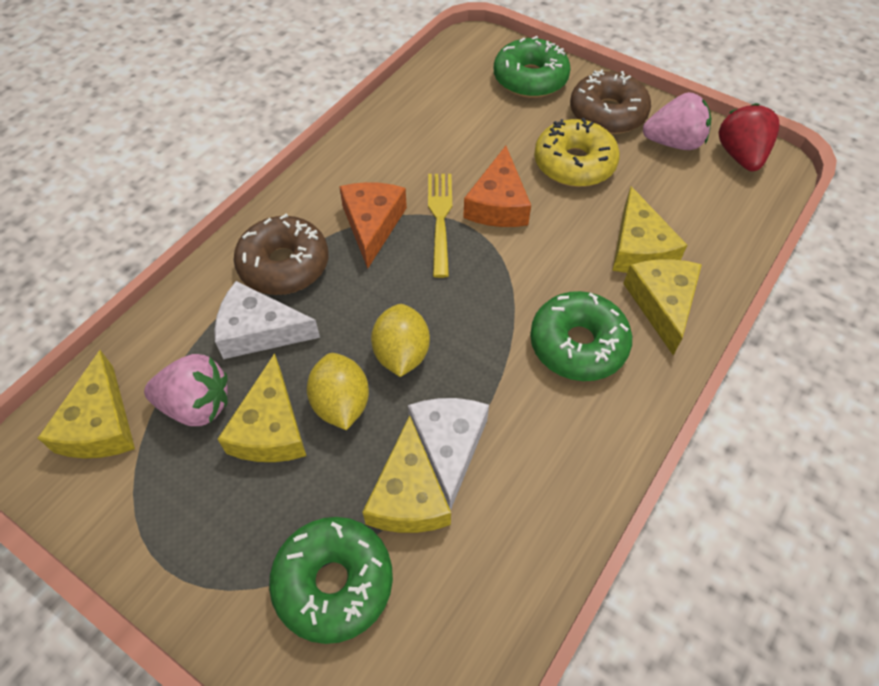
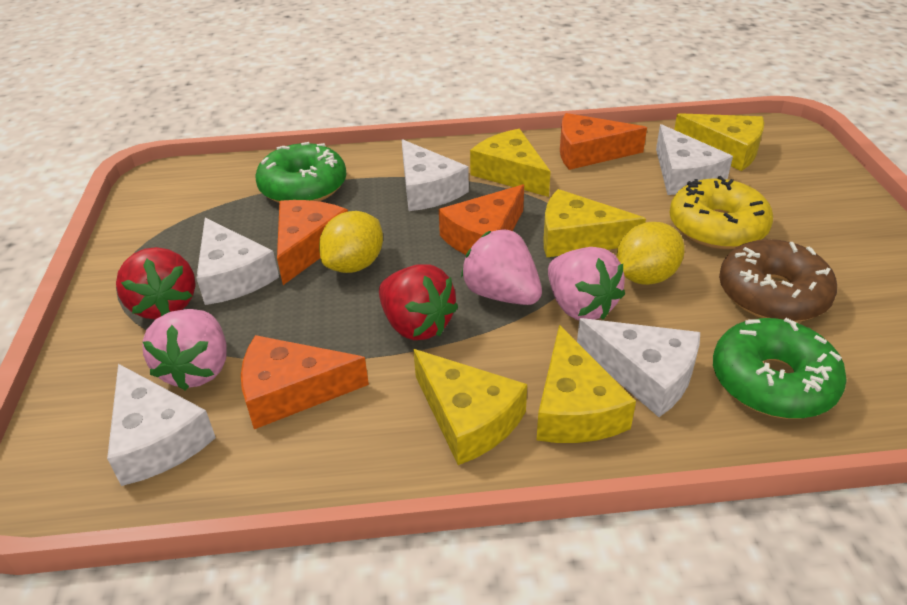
brown donut: [234,214,328,295] [570,69,651,134] = 2 -> [719,239,837,322] = 1
green donut: [269,517,393,644] [494,36,571,98] [530,291,632,381] = 3 -> [255,142,347,203] [713,318,847,419] = 2
orange cheese: [339,182,407,269] [463,146,531,227] = 2 -> [241,335,369,429] [277,200,348,285] [439,185,524,255] [560,113,647,170] = 4
pink strawberry: [144,354,228,426] [643,92,711,150] = 2 -> [143,309,227,391] [461,230,542,305] [548,247,625,320] = 3
red strawberry: [718,103,780,171] = 1 -> [116,247,196,320] [379,264,458,340] = 2
white cheese: [215,281,320,359] [408,398,489,511] = 2 -> [107,364,216,486] [196,218,279,305] [402,139,469,211] [577,318,700,417] [656,124,733,195] = 5
yellow fork: [428,174,452,278] = 1 -> none = 0

